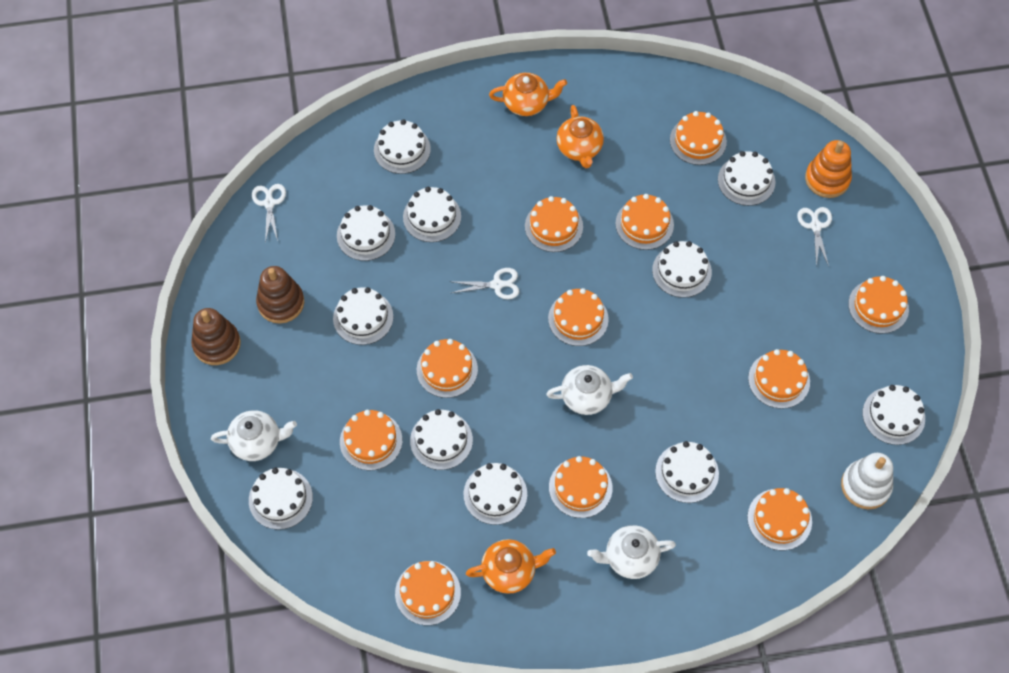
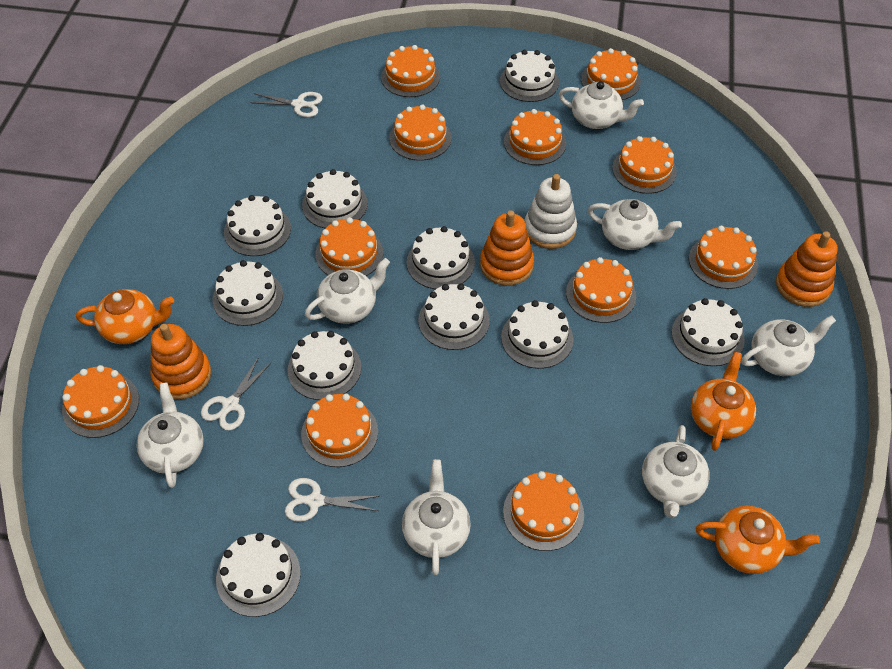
brown stacking toy: [191,308,241,365] [256,266,304,323] = 2 -> none = 0
orange stacking toy: [805,140,852,198] = 1 -> [150,324,211,400] [480,210,534,286] [776,231,838,307] = 3
white cake: [249,468,313,530] [333,287,393,345] [337,205,395,261] [374,119,431,174] [403,187,461,242] [410,409,473,470] [464,463,527,525] [652,241,712,298] [655,441,719,503] [718,151,775,206] [863,385,925,445] = 11 -> [212,260,283,326] [216,533,301,617] [224,195,291,256] [287,331,361,400] [302,169,368,228] [407,226,475,289] [418,283,490,350] [500,50,559,102] [501,300,574,369] [672,298,745,366] = 10
white teapot: [211,410,297,461] [547,365,633,415] [587,525,676,579] = 3 -> [137,382,204,488] [305,258,390,324] [402,459,471,575] [559,81,644,129] [588,199,682,250] [642,425,710,518] [741,315,836,376] = 7

